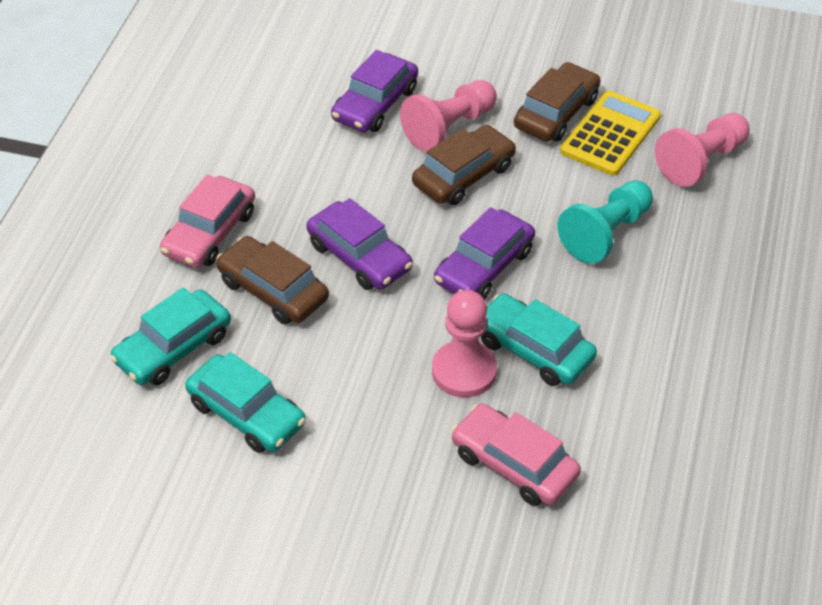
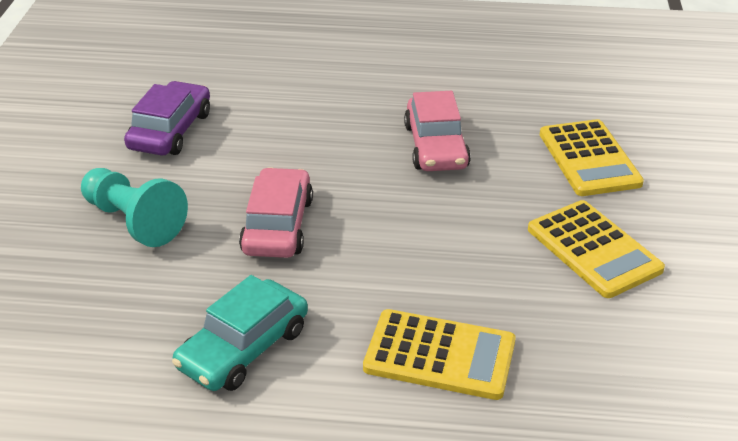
brown car: [216,236,329,325] [412,125,516,205] [514,62,600,142] = 3 -> none = 0
pink pawn: [400,80,497,152] [432,290,497,398] [655,113,749,187] = 3 -> none = 0
purple car: [306,198,413,290] [331,50,418,132] [434,207,535,299] = 3 -> [124,81,210,155] = 1
turquoise car: [110,287,231,385] [185,352,306,453] [481,293,597,386] = 3 -> [172,275,308,391] = 1
yellow calculator: [560,90,661,176] = 1 -> [363,309,516,400] [528,200,665,298] [540,119,644,196] = 3

